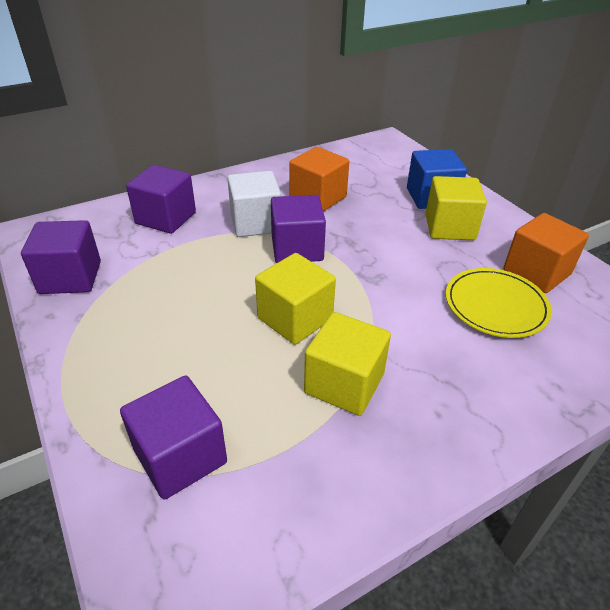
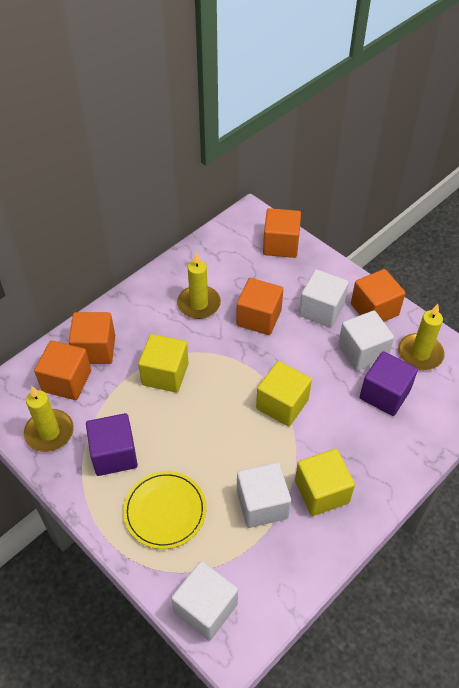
blue cube: [407,149,467,209] = 1 -> none = 0
orange cube: [289,147,349,212] [503,213,589,293] = 2 -> [34,340,91,400] [68,312,115,364] [236,278,283,335] [263,208,301,258] [351,269,405,322] = 5
purple cube: [21,220,101,294] [120,376,227,499] [126,165,196,234] [271,195,326,263] = 4 -> [86,413,138,476] [360,351,418,416] = 2
white cube: [227,171,281,237] = 1 -> [171,561,238,640] [237,462,291,528] [299,269,349,328] [338,310,394,371] = 4
yellow candle: none = 0 -> [24,386,74,452] [177,252,221,319] [398,304,445,370] = 3

